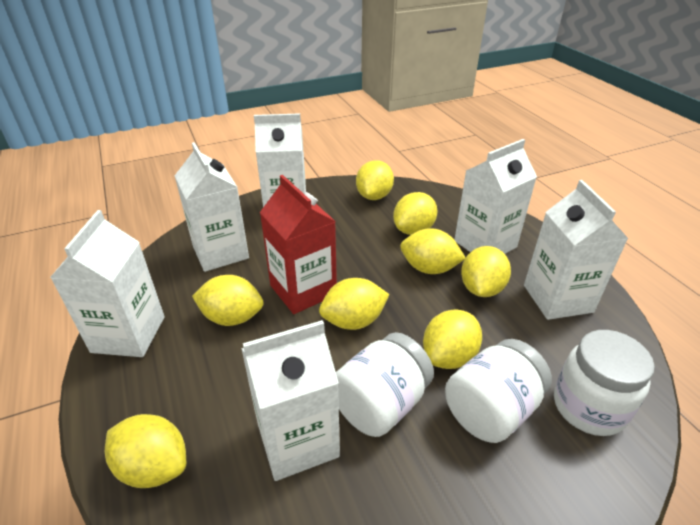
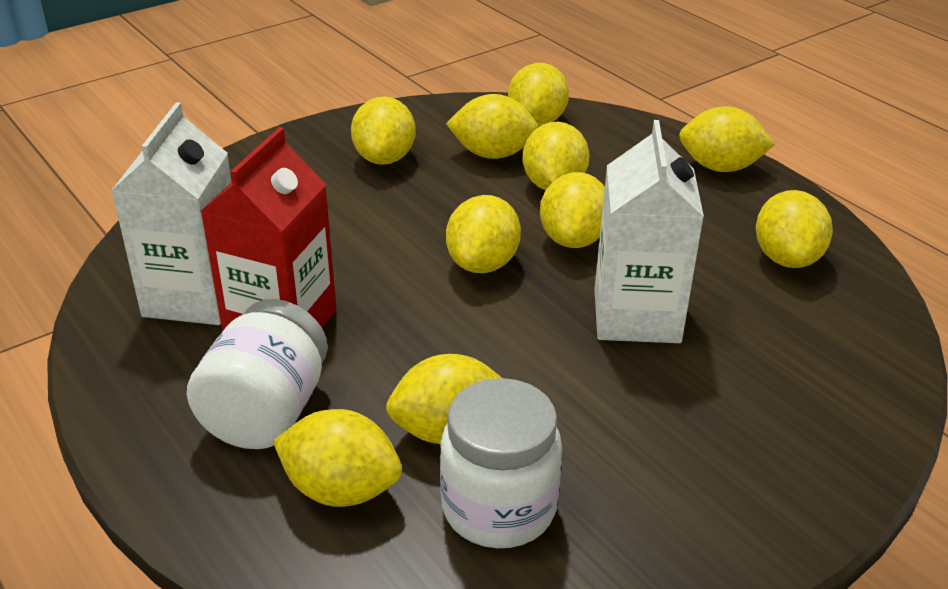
white carton: [50,210,165,357] [175,142,249,272] [241,320,340,481] [254,113,306,207] [454,139,537,254] [524,180,629,320] = 6 -> [111,102,231,325] [594,120,704,343] = 2
white jar: [336,332,434,437] [445,339,552,443] [554,330,655,436] = 3 -> [187,299,327,449] [440,378,562,548] = 2
yellow lemon: [105,414,186,488] [192,275,263,326] [319,278,389,330] [356,160,394,200] [393,192,438,235] [400,228,466,274] [423,309,482,369] [461,246,511,297] = 8 -> [273,409,402,507] [351,97,416,165] [386,354,502,444] [446,94,538,159] [446,195,521,273] [508,63,569,126] [523,122,590,190] [540,172,605,248] [679,106,775,172] [756,190,833,268] = 10

